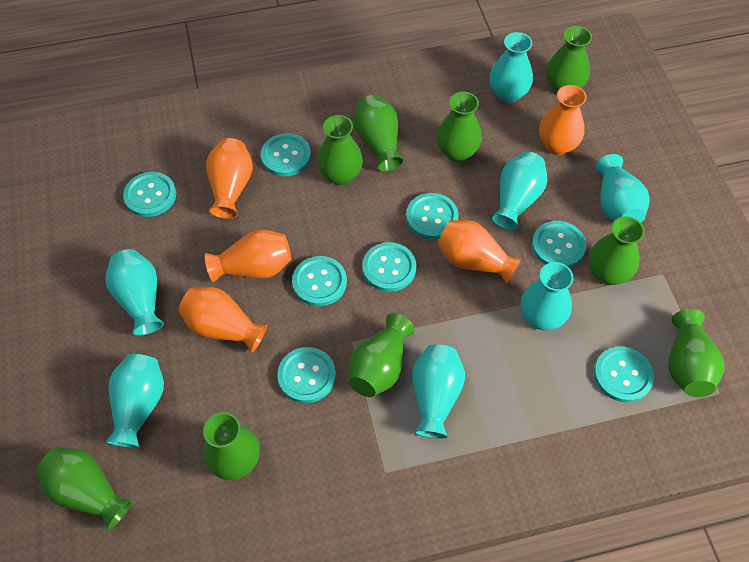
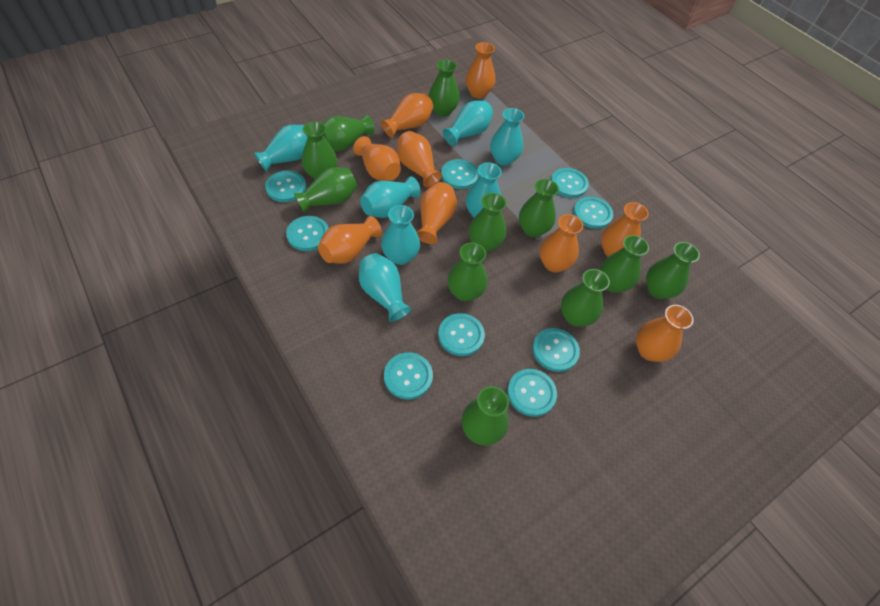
green vase: [36,447,132,530] [203,412,260,480] [317,115,363,185] [349,313,415,397] [354,95,404,172] [437,91,482,162] [546,26,592,94] [588,216,645,285] [668,309,724,397] = 9 -> [294,167,357,214] [302,121,337,179] [323,115,374,151] [429,59,460,117] [448,242,488,302] [462,386,509,446] [469,193,506,252] [519,179,559,237] [561,269,610,327] [600,235,649,293] [646,242,700,299] = 11
orange vase: [178,287,267,353] [205,229,291,282] [206,138,253,219] [437,220,522,284] [539,85,587,155] = 5 -> [318,216,382,264] [353,136,401,181] [381,93,434,138] [397,131,442,187] [417,182,457,244] [465,42,495,98] [540,214,583,273] [601,202,649,257] [636,305,693,362] = 9
turquoise button: [123,172,176,217] [261,133,311,176] [277,347,336,403] [292,256,347,306] [362,242,417,292] [406,193,459,239] [532,221,586,268] [594,346,654,403] = 8 -> [265,170,306,202] [286,216,329,251] [384,352,433,400] [438,313,485,356] [441,159,479,189] [507,369,557,417] [532,328,580,372] [551,168,589,198] [573,197,613,229] = 9

